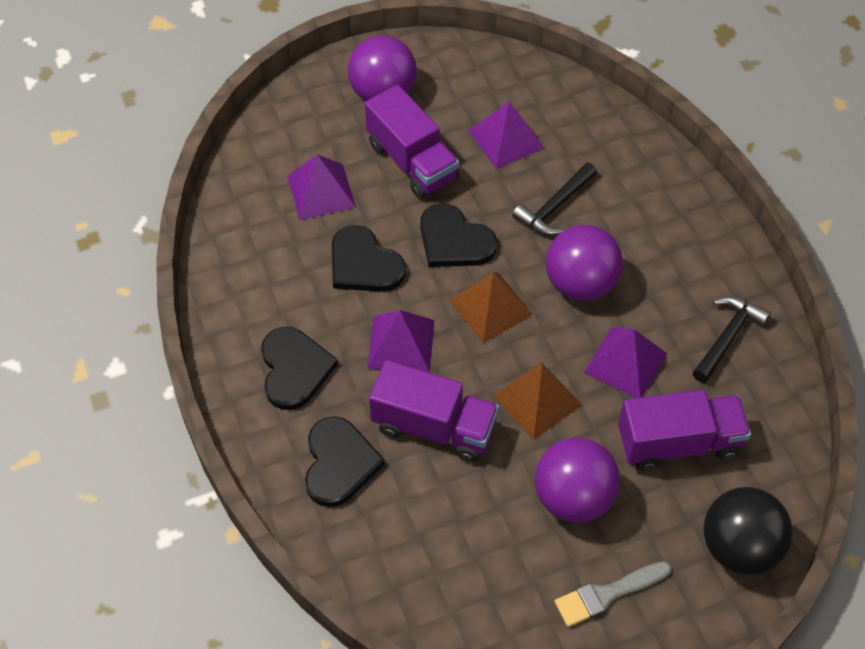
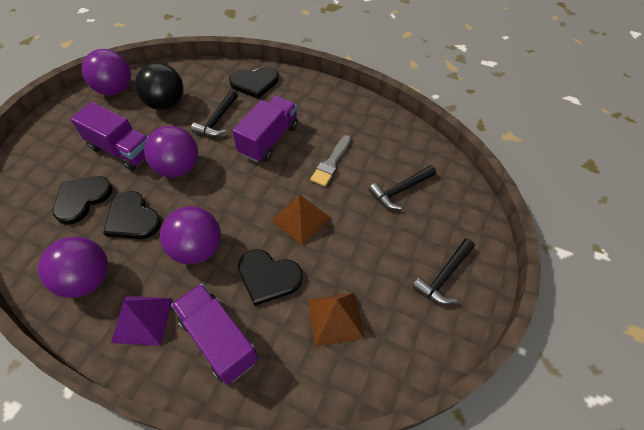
black hammer: [512,163,597,235] [693,296,771,383] = 2 -> [191,90,238,137] [369,165,436,210] [412,238,475,304] = 3
purple ball: [348,35,417,101] [535,437,620,523] [546,225,623,301] = 3 -> [38,236,108,298] [82,49,131,95] [144,126,198,178] [160,206,221,265] = 4
purple pyramid: [288,154,356,220] [367,310,434,373] [469,101,544,169] [584,327,667,398] = 4 -> [111,296,173,346] = 1

